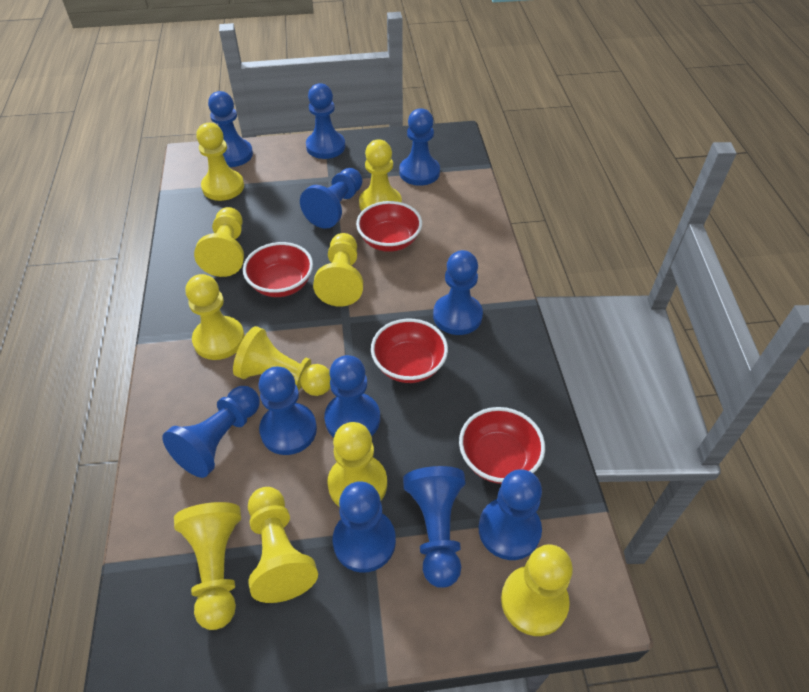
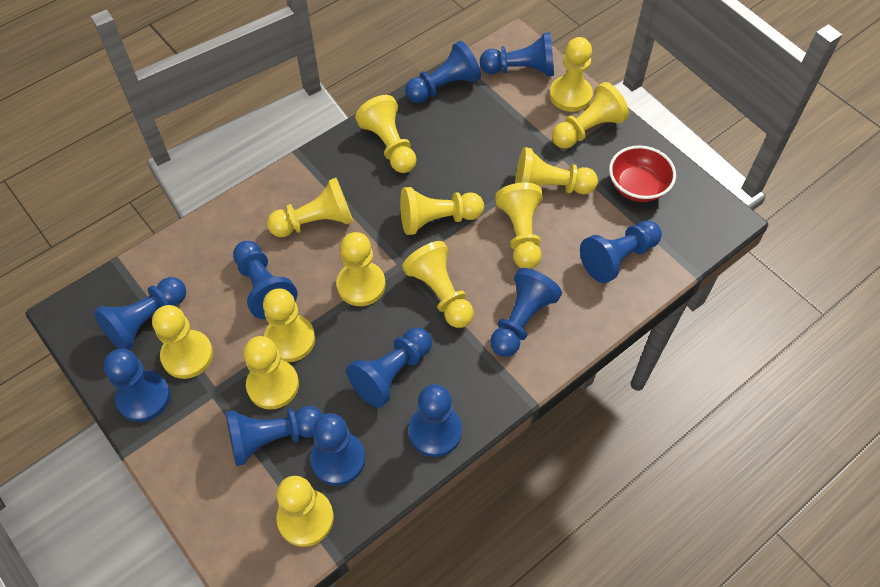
red bowl: [243,242,313,297] [356,201,422,252] [371,319,448,383] [459,407,545,484] = 4 -> [609,145,676,202] = 1
yellow pawn: [174,502,241,630] [186,274,245,360] [194,207,244,277] [196,123,244,201] [233,326,331,396] [248,487,318,603] [313,233,363,306] [327,422,387,507] [359,140,402,211] [501,545,573,636] = 10 -> [152,305,213,379] [244,336,299,409] [263,288,315,362] [267,178,353,237] [276,476,334,547] [336,232,386,306] [355,95,417,173] [400,187,484,235] [402,241,474,328] [495,182,543,269] [515,147,598,194] [549,37,593,112] [552,82,629,148] = 13

